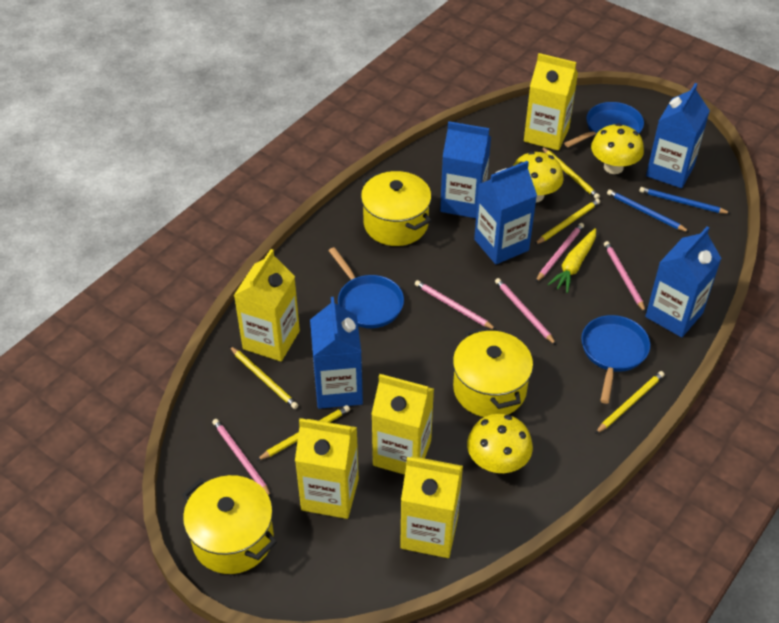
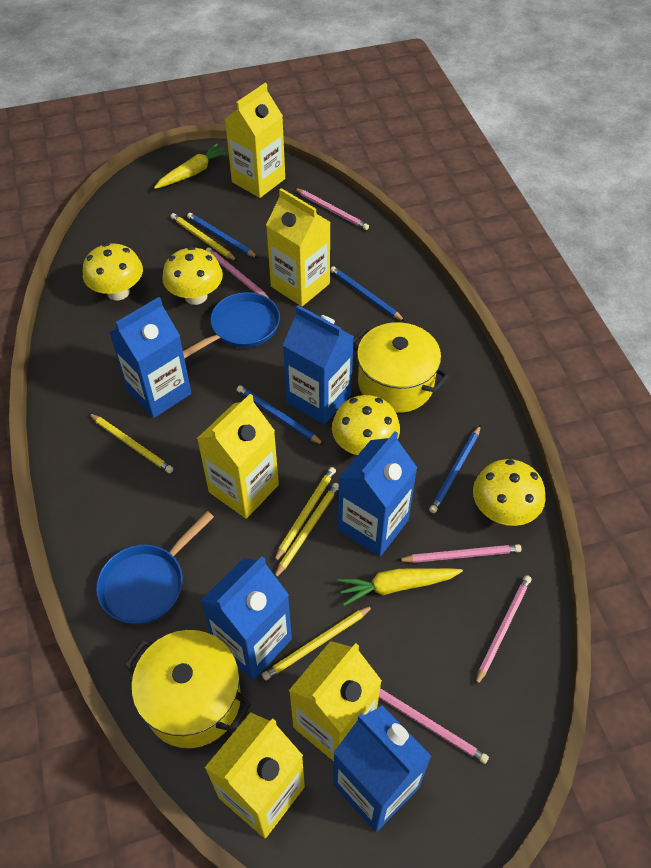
blue pan: [328,247,404,328] [564,102,644,147] [581,315,650,404] = 3 -> [96,511,214,624] [183,292,280,359] = 2
blue pencil: [607,189,689,232] [639,187,730,214] = 2 -> [187,213,258,258] [237,385,324,445] [330,266,405,321] [429,425,481,513] = 4
yellow carrot: [547,228,596,293] = 1 -> [154,143,229,189] [337,568,463,606] = 2
yellow mushroom: [467,414,533,473] [513,151,564,202] [591,123,644,174] = 3 -> [83,243,143,300] [162,247,223,305] [332,395,400,455] [473,459,546,526] = 4
yellow pot: [182,475,277,574] [361,171,432,246] [453,327,533,417] = 3 -> [124,630,251,748] [353,322,449,413] = 2

